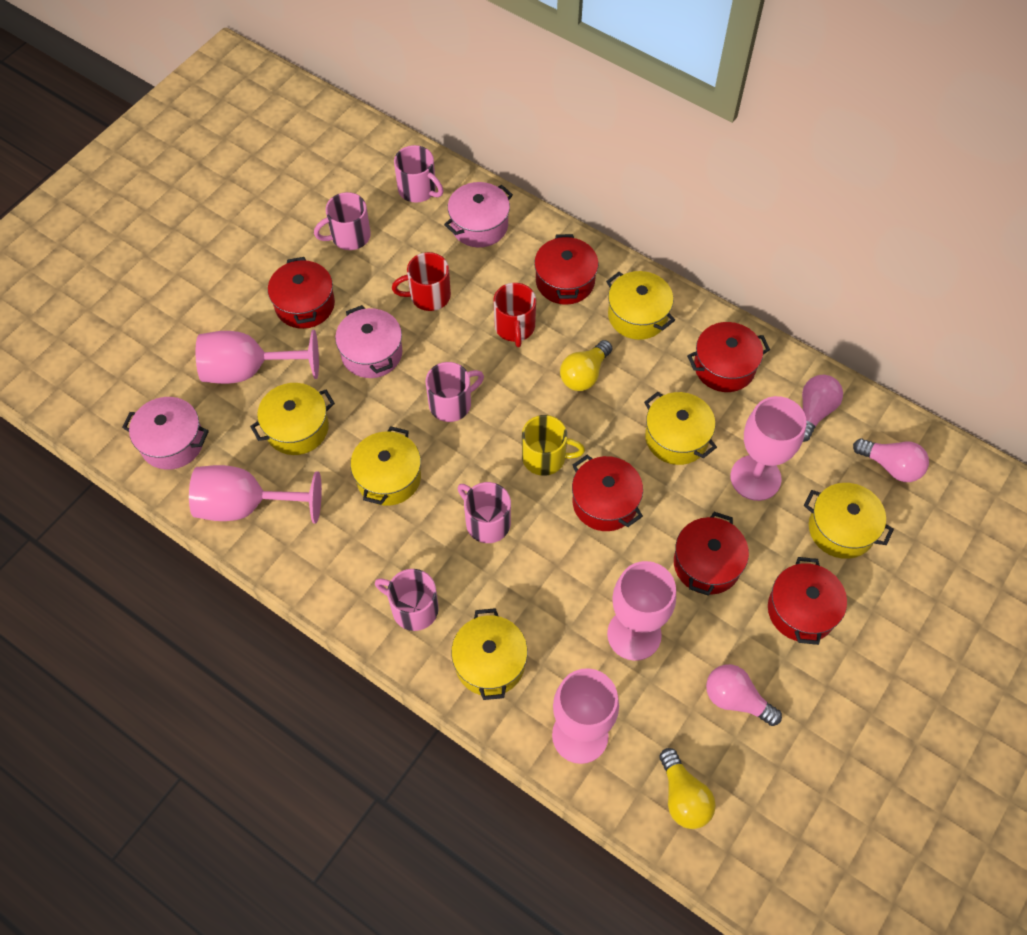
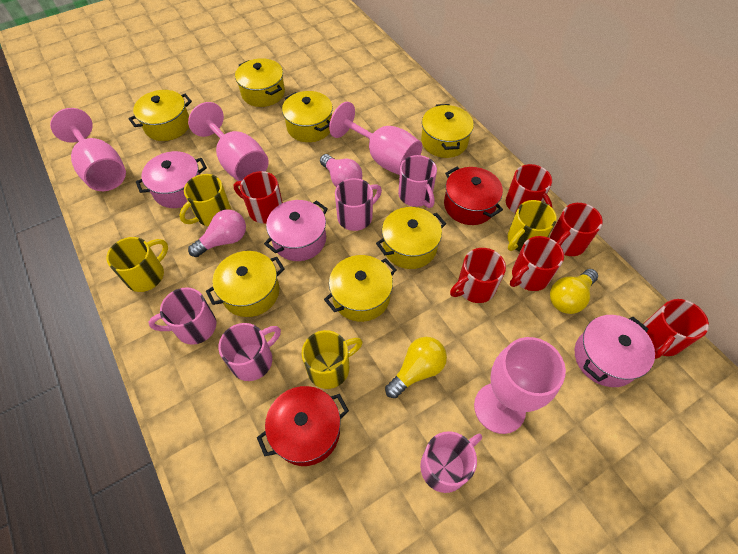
pink goblet: [189,465,322,523] [195,330,319,384] [552,668,619,764] [607,561,676,661] [730,396,807,501] = 5 -> [50,108,126,191] [188,102,269,181] [329,102,422,175] [474,337,566,434] = 4
pink light bulb: [706,664,782,726] [802,375,843,442] [853,438,929,482] = 3 -> [188,209,246,257] [320,154,362,187] = 2
red mug: [392,252,451,311] [494,283,536,347] = 2 -> [234,171,283,224] [450,248,506,303] [506,164,553,214] [510,236,564,291] [550,203,603,256] [643,299,709,359] = 6
red pot: [268,257,335,329] [534,234,598,305] [572,455,643,531] [674,512,749,596] [687,322,770,392] [768,557,847,645] = 6 -> [257,386,349,466] [444,167,503,225] = 2
yellow mug: [522,415,585,476] = 1 -> [107,237,168,292] [179,174,231,226] [302,330,363,389] [507,200,557,252] = 4
yellow pot: [250,383,335,455] [350,426,421,506] [451,608,528,700] [606,271,675,340] [644,392,717,465] [804,483,894,559] = 6 -> [128,90,192,141] [206,251,285,317] [235,58,285,107] [282,91,333,142] [324,255,397,322] [376,207,446,269] [421,104,474,158] = 7

